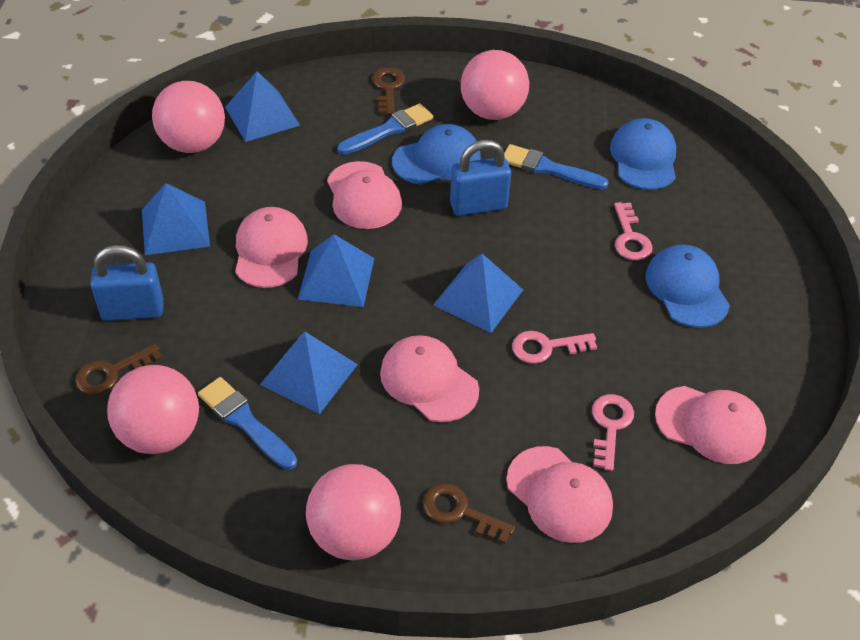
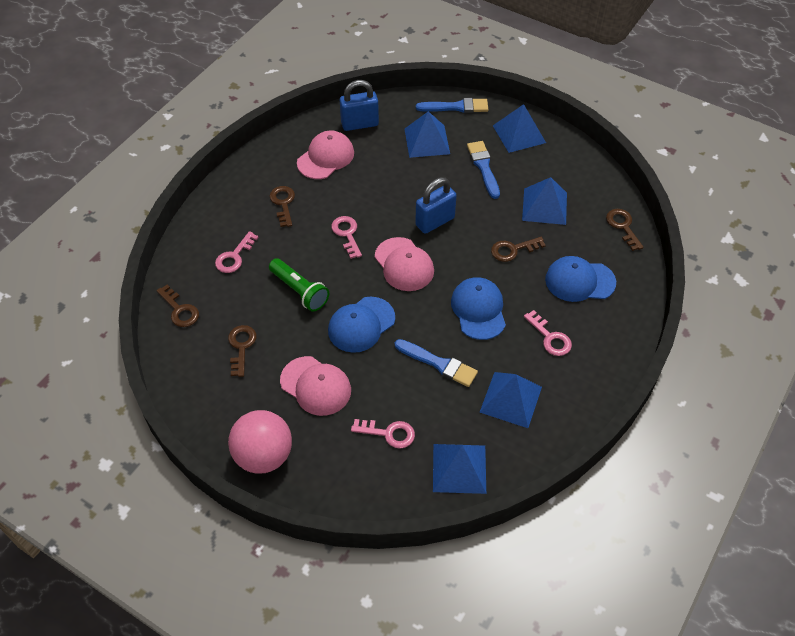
brown key: [75,344,163,395] [372,68,405,115] [423,483,515,544] = 3 -> [157,285,199,327] [228,325,257,377] [269,186,295,227] [491,237,546,262] [606,209,644,251] = 5
green flashlight: none = 0 -> [269,258,329,312] = 1
pink ball: [107,365,199,454] [152,81,225,153] [306,464,401,561] [461,50,529,120] = 4 -> [228,410,292,474] = 1
pink cap: [235,207,308,288] [327,161,402,229] [380,335,479,422] [506,446,613,543] [655,386,766,464] = 5 -> [280,356,351,416] [297,130,354,179] [375,237,434,291] = 3
pink key: [512,331,597,364] [592,394,634,471] [614,202,653,260] = 3 -> [215,231,259,273] [331,216,362,259] [351,419,415,449] [524,310,572,356] = 4

